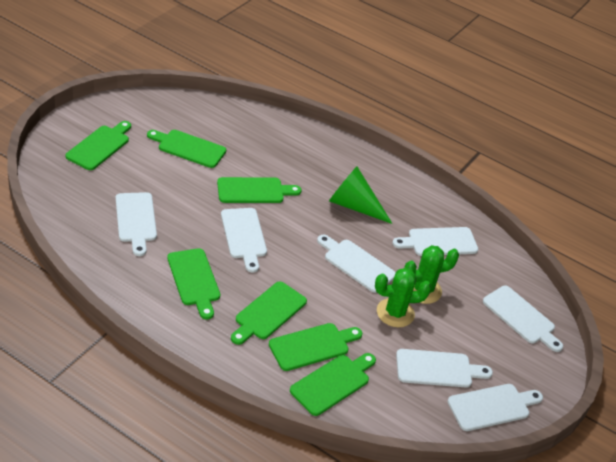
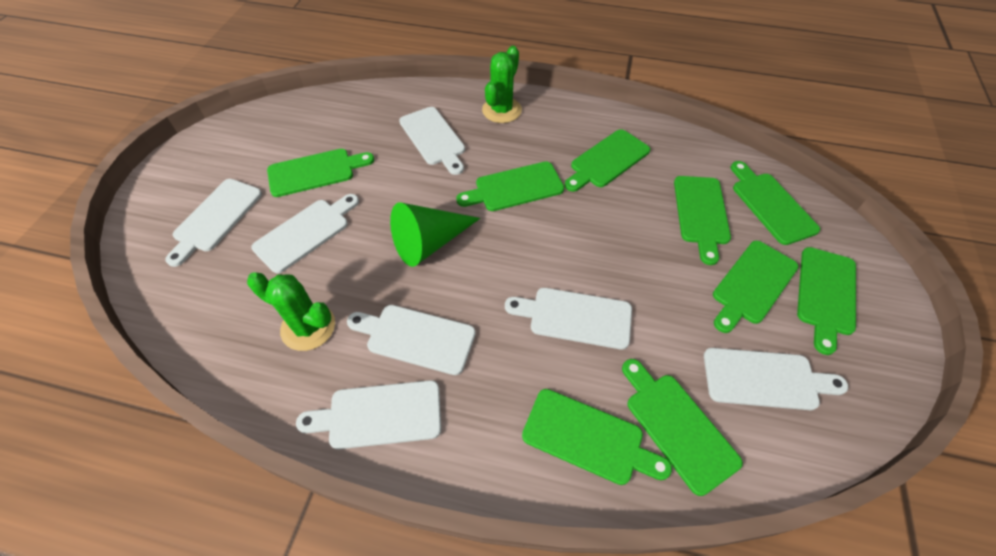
green cutting board: [65,121,131,170] [147,130,226,168] [167,248,220,319] [217,177,302,203] [231,282,307,345] [269,323,362,371] [290,353,376,416] = 7 -> [267,149,374,197] [456,161,564,211] [522,389,672,485] [565,129,650,192] [622,359,743,496] [674,176,731,265] [713,241,799,333] [731,161,820,245] [797,247,856,355] = 9

